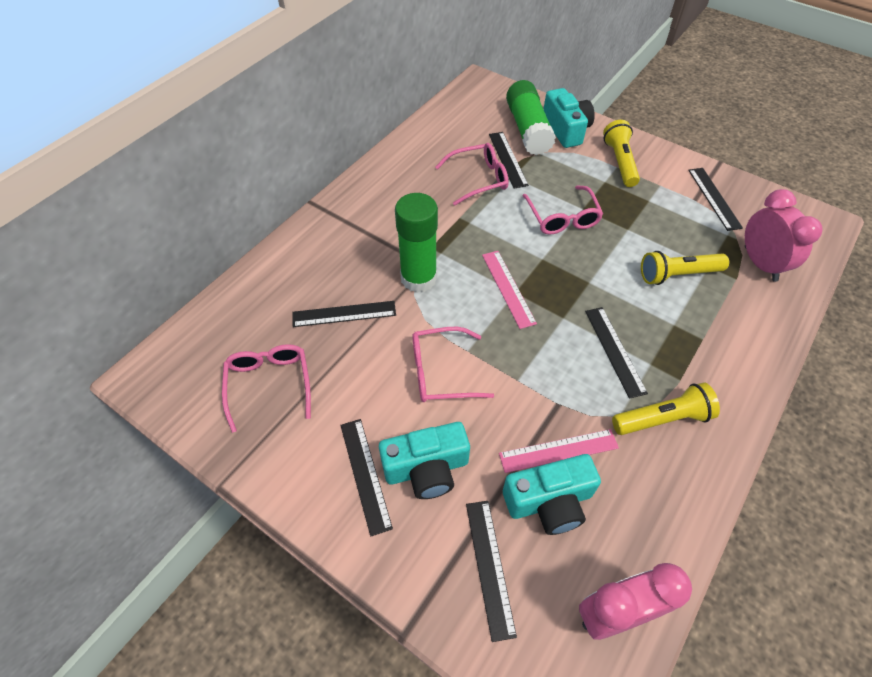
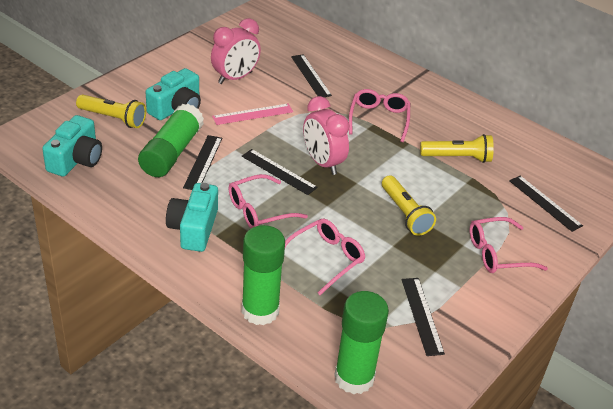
black ruler: [292,301,396,327] [340,419,393,536] [466,501,517,642] [489,132,529,188] [585,307,648,399] [688,168,743,231] = 6 -> [183,135,222,190] [242,149,318,195] [291,54,332,97] [402,278,445,356] [509,176,583,232] = 5
green glue stick: [395,193,438,293] [506,80,556,155] = 2 -> [138,104,204,177] [242,225,285,325] [334,291,389,395] = 3
pink ruler: [482,251,537,329] [499,429,619,473] = 2 -> [212,104,293,125] = 1

